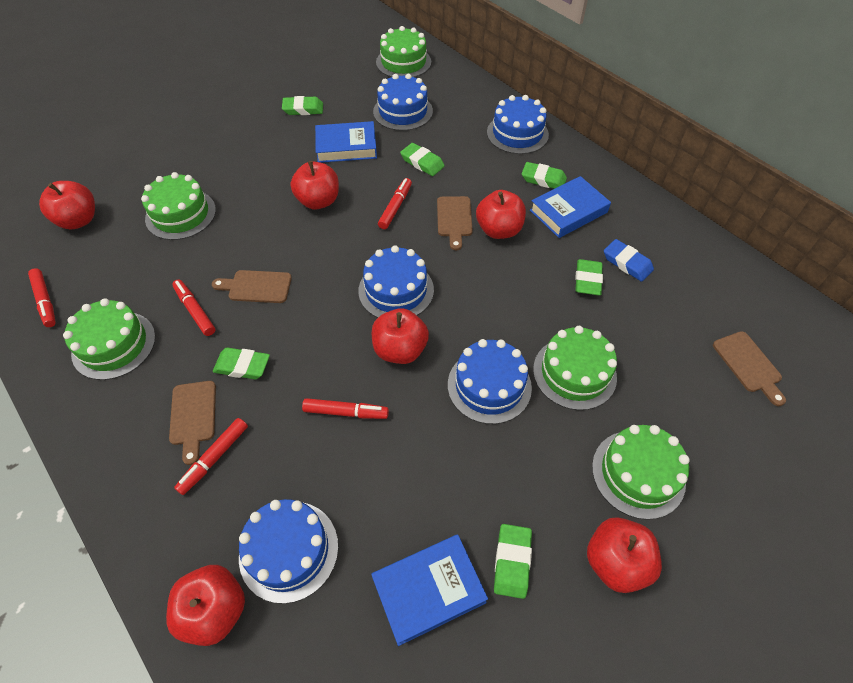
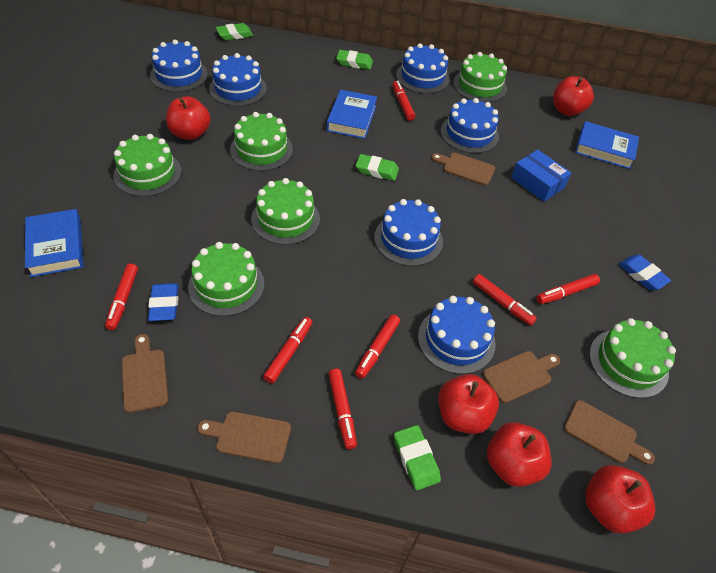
blue box: none = 0 -> [511,150,571,202] = 1
blue cake: [239,499,338,604] [358,245,434,318] [373,74,433,131] [448,339,532,424] [487,95,549,154] = 5 -> [150,40,208,92] [209,53,267,106] [374,199,443,266] [396,43,450,94] [418,296,496,374] [441,98,499,153] = 6
blue eraser: [604,239,654,282] = 1 -> [148,283,179,321] [619,255,671,290] = 2
brown cutting board: [169,381,216,465] [212,270,292,303] [437,196,473,250] [713,331,786,406] = 4 -> [122,334,168,413] [197,412,291,463] [431,153,495,186] [483,351,560,403] [564,400,655,465] = 5
green cake: [63,298,156,380] [141,172,216,240] [376,26,431,77] [533,326,617,410] [592,425,690,520] = 5 -> [113,134,181,196] [188,242,264,316] [230,112,293,171] [251,178,320,245] [453,52,507,102] [589,318,676,398] = 6
green eraser: [213,348,270,379] [282,96,323,115] [400,143,445,176] [494,524,532,599] [522,162,567,189] [575,259,603,295] = 6 -> [216,23,253,40] [336,50,373,70] [356,154,399,181] [394,425,441,491] = 4
red apple: [39,181,95,229] [166,565,245,646] [291,161,339,210] [372,308,429,364] [476,190,526,239] [587,517,662,593] = 6 -> [166,96,211,140] [438,374,499,434] [487,422,552,487] [553,76,594,116] [585,465,655,534] = 5
red marker: [28,268,56,327] [172,280,215,336] [174,418,248,495] [302,398,389,419] [378,178,412,229] = 5 -> [105,264,138,330] [263,317,312,383] [328,369,357,449] [355,314,400,379] [392,81,415,121] [473,274,537,325] [536,274,600,304] = 7

